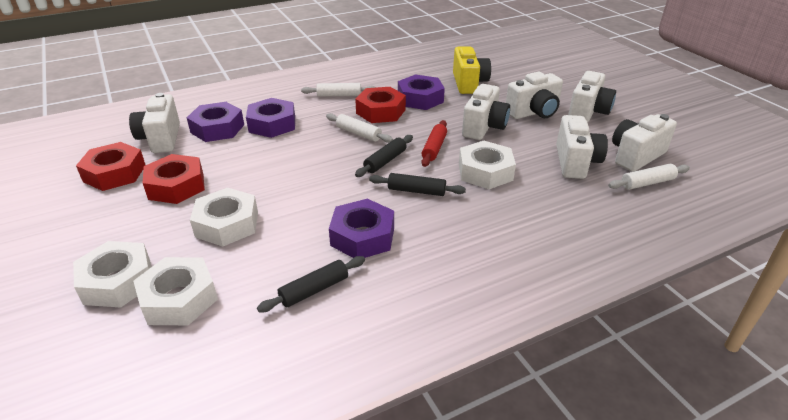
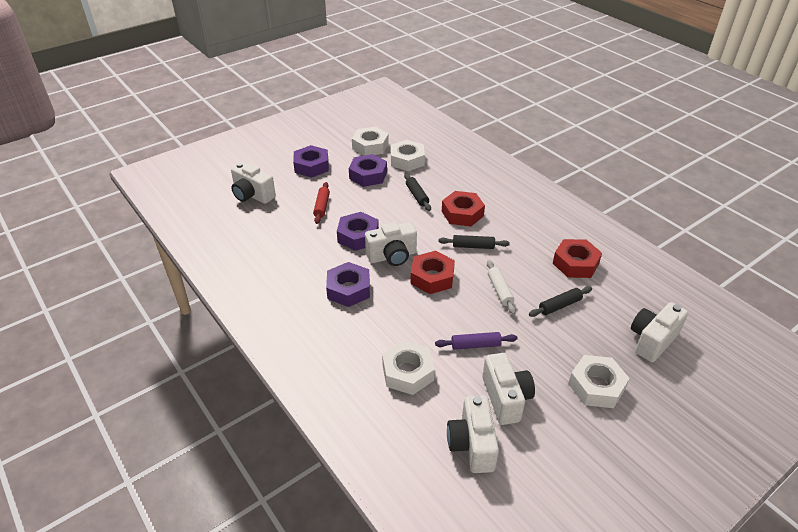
purple rolling pin: none = 0 -> [435,332,518,350] = 1
white camera: [129,93,180,153] [462,84,510,140] [506,72,563,119] [556,115,608,179] [568,71,616,123] [612,114,677,172] = 6 -> [231,162,276,204] [365,222,417,266] [447,395,499,473] [482,353,535,425] [631,302,688,362] = 5
white rolling pin: [301,83,376,97] [326,113,393,143] [608,164,690,190] = 3 -> [487,260,516,315] = 1
yellow camera: [453,46,491,94] = 1 -> none = 0

